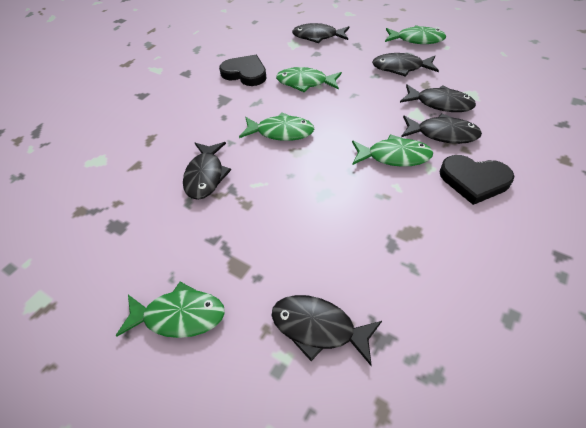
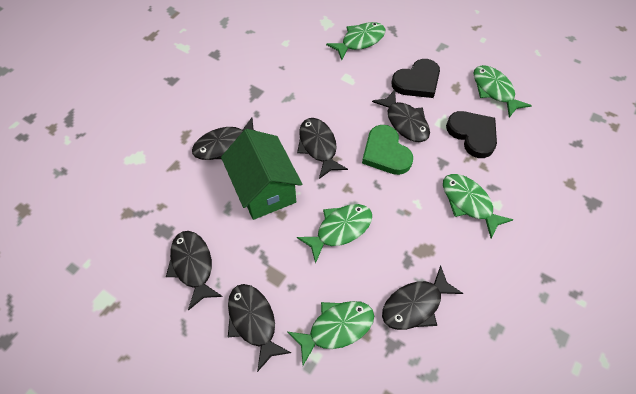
green heart: none = 0 -> [362,125,413,175] = 1
green house: none = 0 -> [221,129,302,220] = 1

